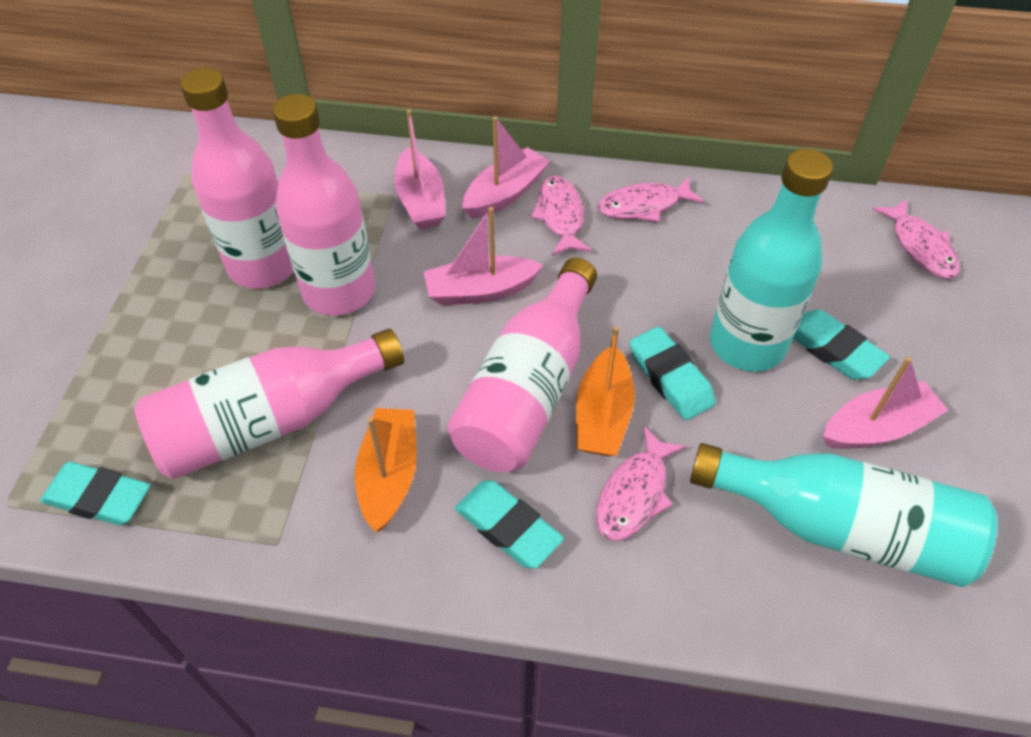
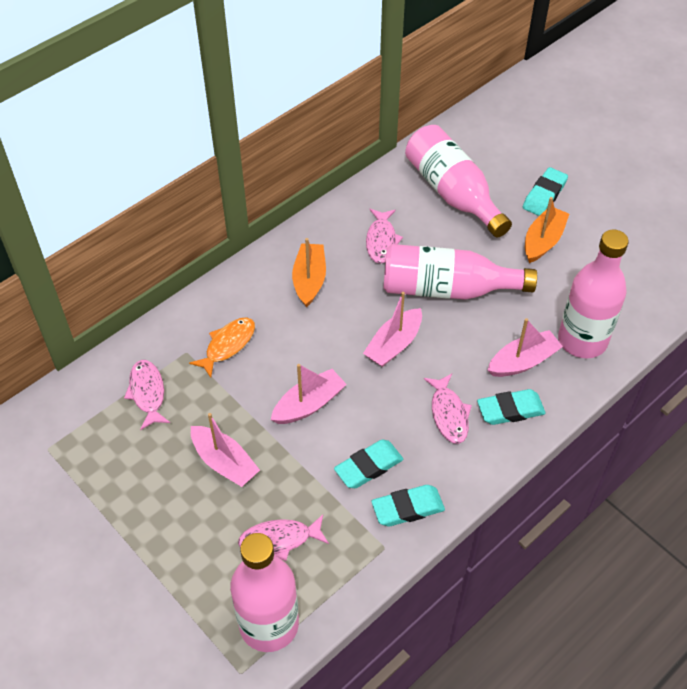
orange fish: none = 0 -> [189,318,255,378] = 1
turquoise bottle: [690,443,997,587] [710,149,833,372] = 2 -> none = 0

